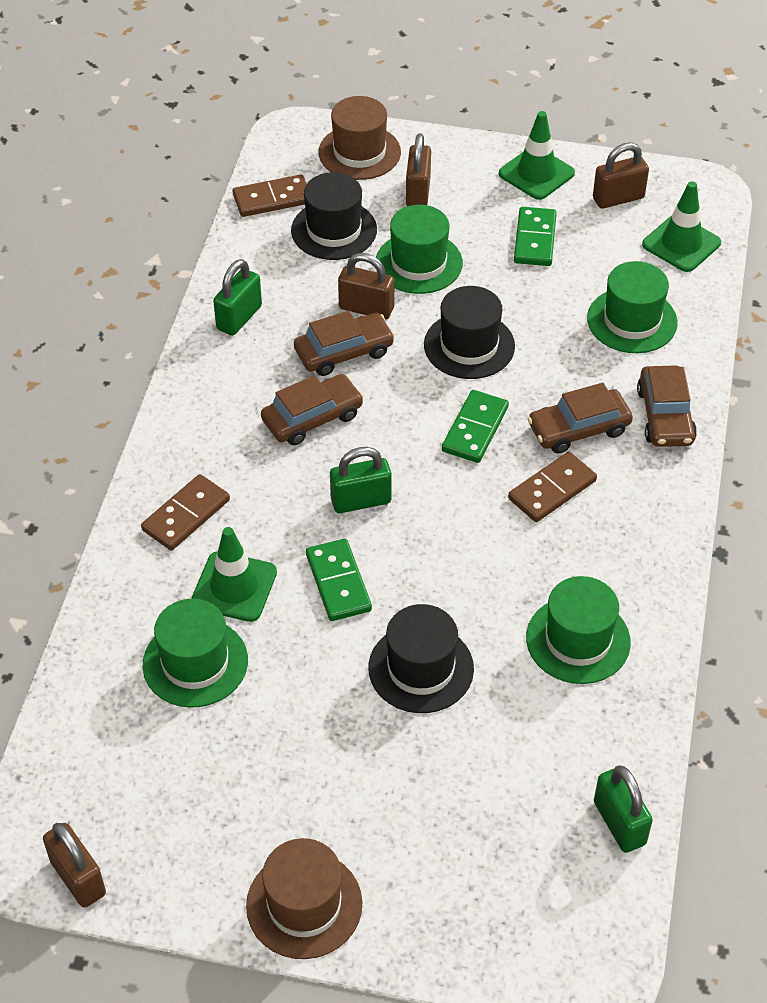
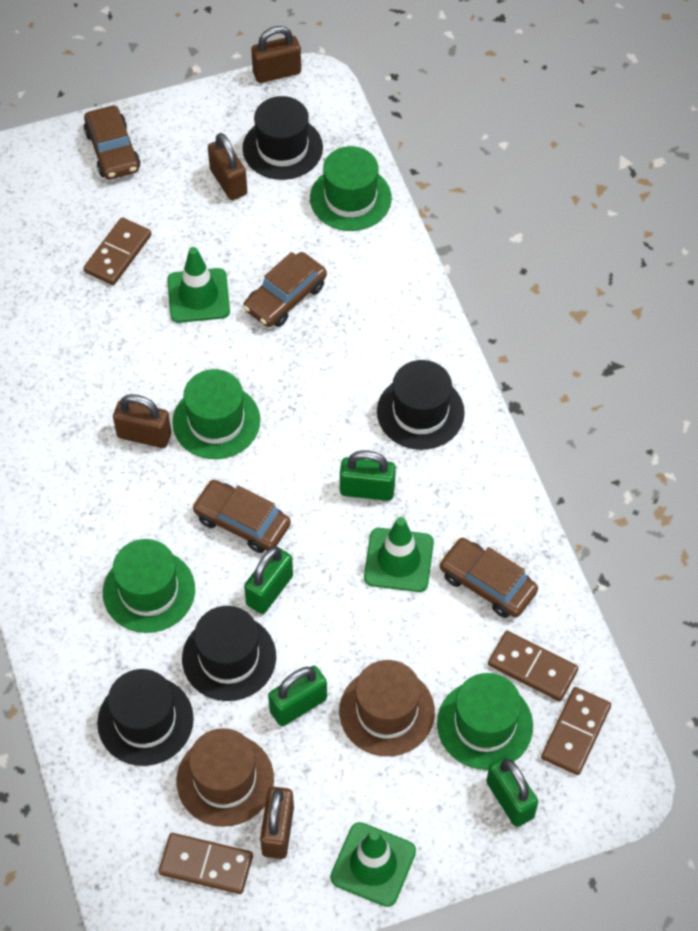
black hat: [291,172,377,260] [368,604,474,713] [424,286,515,379] = 3 -> [97,669,194,766] [182,606,276,701] [242,96,323,180] [377,360,465,450] = 4
brown domino: [141,474,230,551] [233,174,307,217] [508,452,597,522] = 3 -> [83,217,151,285] [159,833,253,894] [488,631,578,701] [541,687,611,775] = 4
green domino: [306,539,372,621] [442,390,509,463] [514,207,557,266] = 3 -> none = 0
green padlock: [213,259,262,336] [330,447,392,513] [594,765,653,853] = 3 -> [244,546,293,614] [268,666,327,726] [340,451,396,501] [486,755,538,827] = 4

